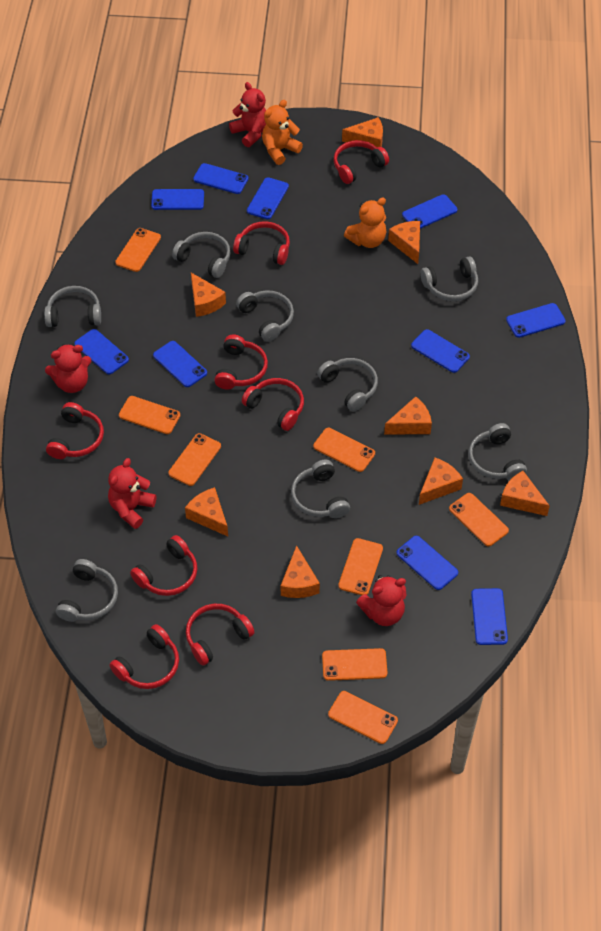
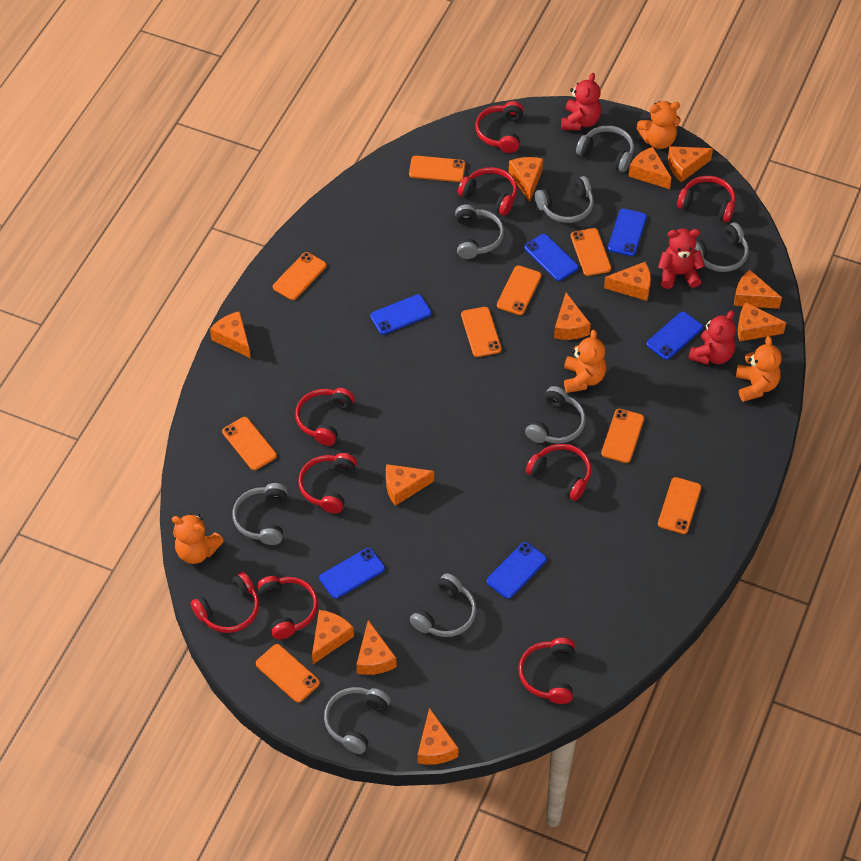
blue phone: [74,329,129,374] [151,189,204,210] [153,341,207,387] [193,163,248,194] [247,177,289,219] [397,536,458,590] [402,194,458,229] [411,329,470,373] [471,588,508,645] [506,303,566,338] = 10 -> [319,548,385,599] [370,294,431,335] [487,542,547,599] [524,234,579,281] [608,209,647,256] [646,312,703,360] = 6
orange cheese: [185,487,228,536] [191,273,226,317] [281,545,320,598] [342,117,383,148] [384,396,432,435] [388,221,420,264] [419,458,463,505] [500,471,550,516] = 8 -> [210,311,251,358] [312,610,354,664] [356,620,397,675] [386,464,434,506] [418,708,458,765] [509,157,543,202] [554,293,591,340] [604,262,651,301] [628,147,671,189] [668,146,713,182] [734,270,782,309] [738,302,786,341] = 12
orange phone: [115,228,161,272] [119,396,180,434] [168,433,221,486] [313,428,375,472] [322,648,388,681] [328,691,398,744] [338,538,383,595] [449,493,509,546] = 8 -> [222,417,277,470] [256,644,320,703] [273,252,327,300] [409,156,465,182] [461,307,502,357] [497,265,541,315] [571,228,611,276] [601,409,644,463] [658,477,701,534] = 9
orange teddy bear: [262,100,303,165] [344,197,386,248] = 2 -> [172,513,224,564] [564,330,606,393] [637,101,681,149] [736,336,782,402] = 4
red headphones: [46,402,104,459] [109,624,179,689] [130,535,197,596] [186,604,255,666] [214,334,268,390] [233,221,290,265] [242,378,304,431] [334,140,389,184] = 8 -> [191,572,259,633] [257,576,318,639] [295,388,355,446] [298,453,357,513] [458,167,517,216] [475,101,524,153] [518,638,575,704] [526,444,591,501] [677,176,736,222] = 9
red teddy bear: [45,344,91,393] [108,458,156,529] [229,82,266,147] [356,575,407,626] = 4 -> [561,73,601,130] [658,228,705,289] [688,311,736,365] = 3

